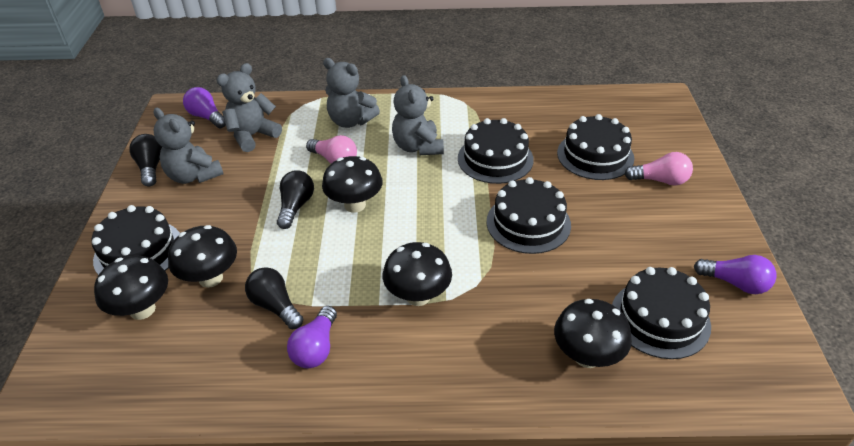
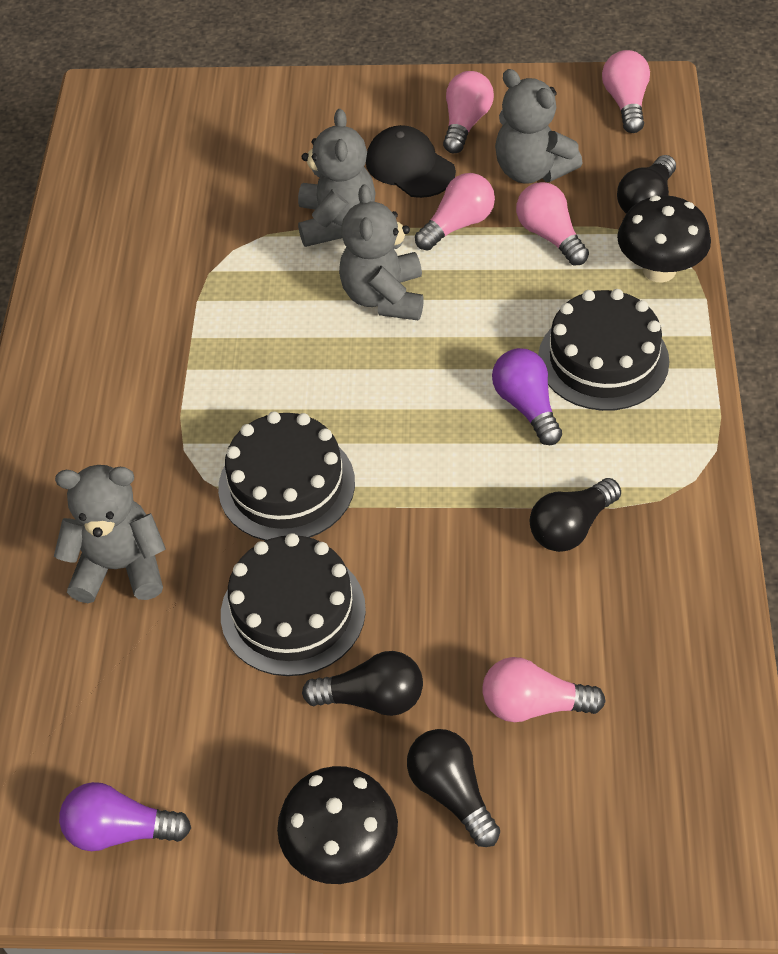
black cake: [92,205,180,275] [458,118,534,184] [486,177,571,254] [557,114,634,180] [612,267,711,359] = 5 -> [218,411,355,541] [221,533,366,676] [538,289,669,411] = 3
black cap: none = 0 -> [366,125,456,198] = 1
black light bulb: [129,134,162,186] [245,267,303,329] [277,170,314,229] = 3 -> [302,651,423,716] [407,729,500,847] [530,478,621,552] [617,155,676,214] = 4
black mushroom: [94,255,168,320] [168,225,237,288] [322,156,382,213] [383,242,452,306] [554,299,632,368] = 5 -> [277,766,398,884] [617,195,711,283] = 2
pink light bulb: [306,135,357,164] [625,152,693,186] = 2 -> [415,173,495,251] [443,71,494,153] [482,657,606,722] [516,182,589,266] [602,50,650,133] = 5
purple light bulb: [183,87,226,128] [287,306,337,369] [694,255,776,294] = 3 -> [59,782,191,851] [492,348,562,445] = 2

